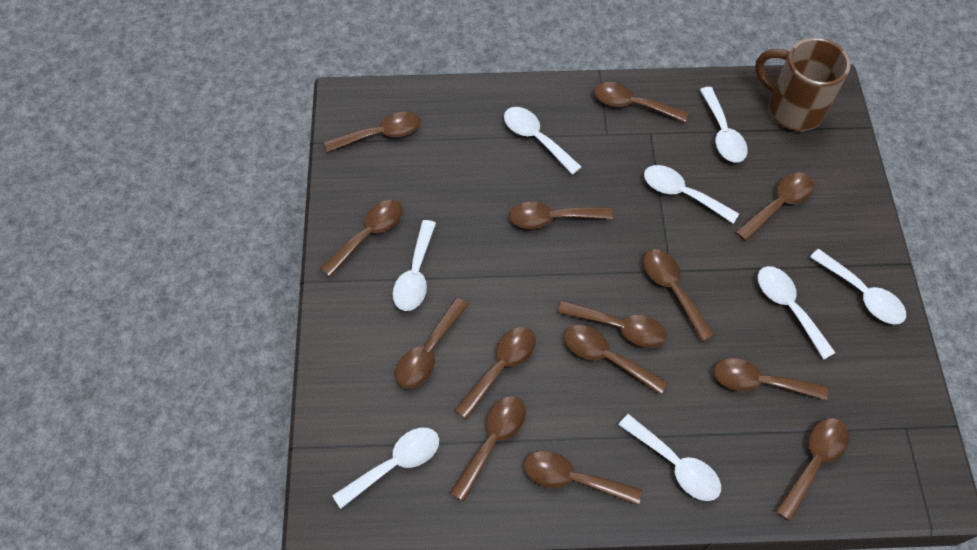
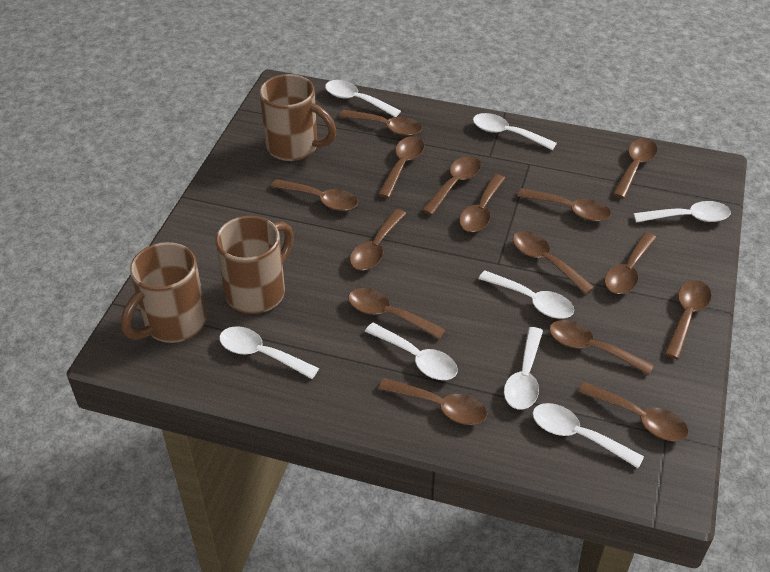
brown mug: [755,38,850,131] = 1 -> [121,242,206,343] [216,216,294,314] [260,74,337,161] = 3
brown spoon: [320,200,403,277] [324,112,421,152] [396,298,468,389] [450,396,526,501] [455,327,536,419] [509,202,613,229] [524,451,642,505] [558,300,667,348] [564,325,668,395] [594,82,689,122] [643,249,714,342] [714,358,828,401] [736,173,814,241] [776,418,849,521] = 14 -> [271,179,358,211] [339,110,422,136] [348,288,446,340] [350,209,407,270] [378,136,424,198] [378,378,487,425] [422,156,481,215] [459,174,505,232] [513,231,595,294] [517,188,611,221] [549,320,654,375] [578,382,689,441] [604,232,657,294] [613,138,657,199] [664,280,711,359] = 15

